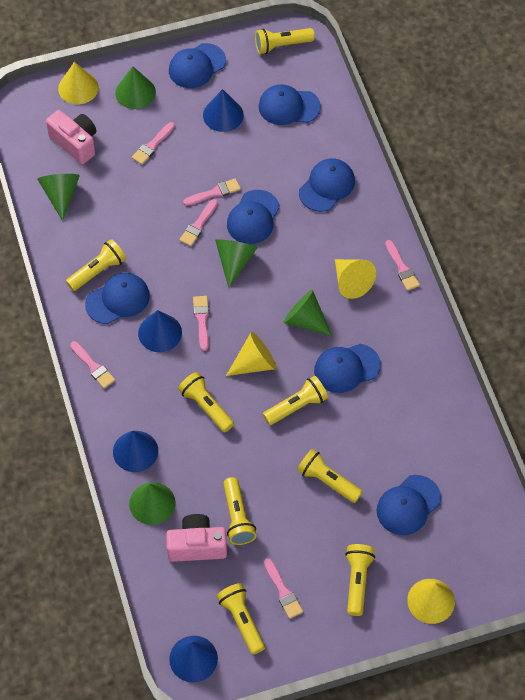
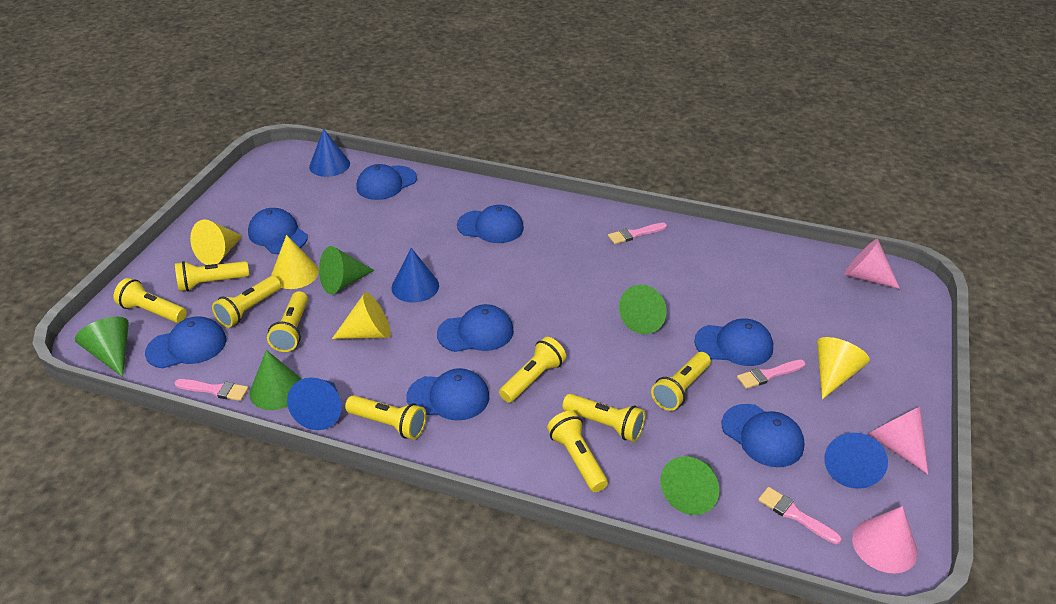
blue cap: [85,273,150,324] [169,43,226,88] [227,190,280,244] [259,84,321,125] [299,158,355,212] [314,344,381,393] [377,475,441,535] = 7 -> [145,316,226,368] [248,208,308,254] [356,164,417,200] [407,368,489,421] [437,304,514,352] [457,205,524,243] [694,318,773,366] [722,404,804,467] = 8
pink brush: [70,341,115,389] [132,122,175,165] [179,199,218,246] [183,178,241,206] [193,296,209,351] [264,558,303,619] [385,240,420,291] = 7 -> [175,379,249,401] [608,222,667,244] [737,360,805,389] [758,487,842,544] = 4
pink camera: [46,110,96,164] [166,514,227,562] = 2 -> none = 0
pink cone: none = 0 -> [844,239,900,289] [852,506,918,573] [868,406,928,474] = 3
yellow flashlight: [66,239,126,291] [178,372,234,432] [217,583,265,655] [223,477,257,545] [255,28,315,54] [263,376,328,425] [297,449,363,503] [345,544,375,616] = 8 -> [114,278,187,323] [175,261,249,291] [212,276,281,328] [267,291,308,352] [345,395,426,440] [499,337,566,403] [547,411,608,492] [562,394,645,442] [651,352,711,411] = 9

